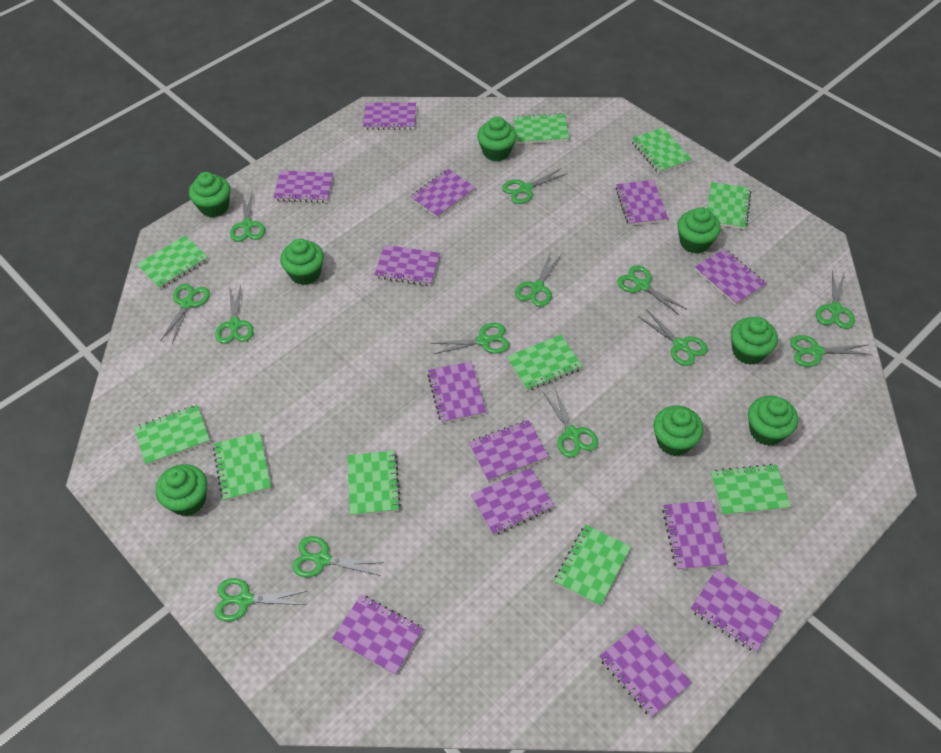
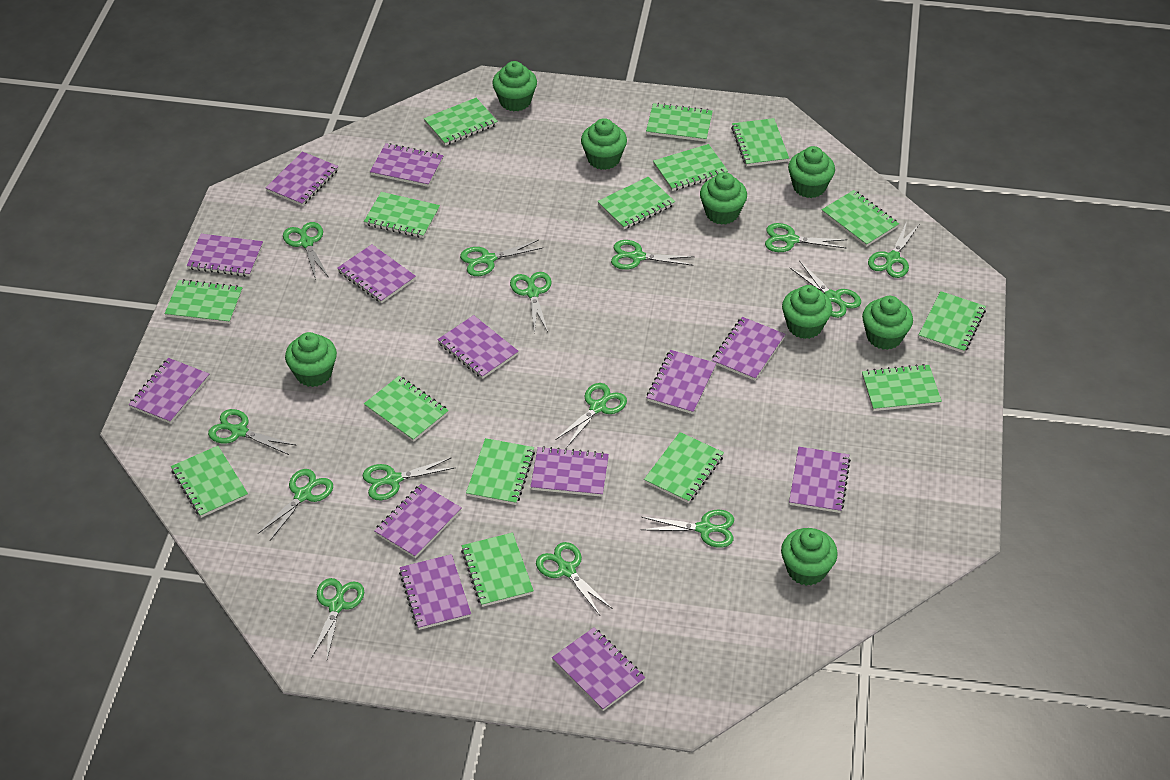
green notebook: [134,405,210,465] [137,235,208,289] [213,432,271,501] [347,451,401,516] [507,335,583,391] [514,113,569,144] [554,525,631,606] [631,127,692,173] [707,182,751,229] [711,464,791,516] = 10 -> [165,279,243,324] [171,446,248,518] [364,192,440,238] [364,376,449,442] [424,98,498,146] [461,533,534,607] [466,438,535,505] [597,177,675,229] [644,432,724,503] [646,103,713,142] [653,144,728,191] [731,118,789,166] [822,190,899,247] [862,364,942,411] [919,291,986,353] = 15
green scissors: [160,284,210,344] [215,285,254,344] [215,578,307,622] [230,190,265,242] [292,536,384,577] [431,323,510,354] [502,168,568,204] [515,252,562,307] [543,388,598,458] [617,265,686,316] [638,310,708,366] [790,335,872,367] [816,270,855,329] = 13 -> [208,409,297,455] [258,469,333,540] [283,222,328,280] [311,578,364,659] [363,458,454,500] [460,240,542,276] [510,272,551,334] [536,542,613,615] [555,383,627,447] [611,240,695,270] [641,510,734,548] [765,223,847,252] [789,261,861,318] [868,222,919,278] = 14

